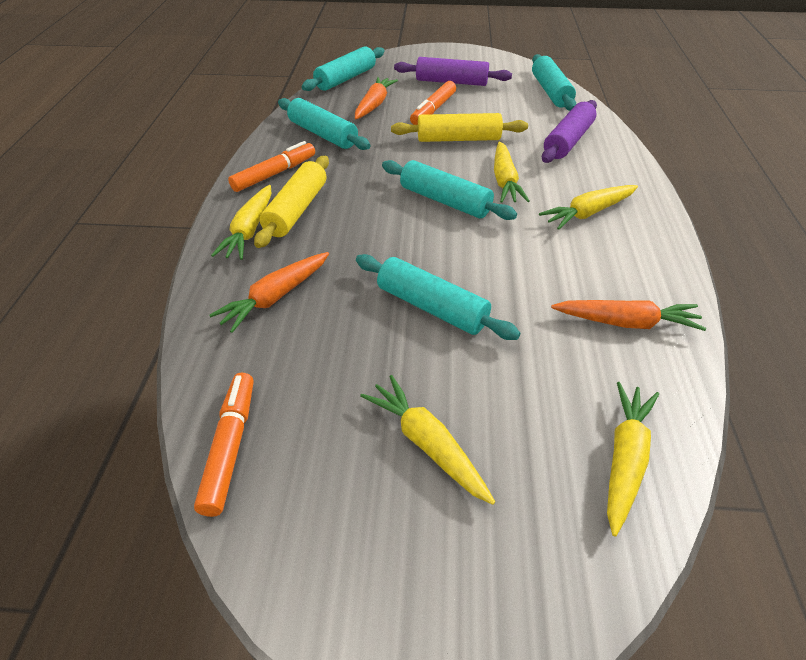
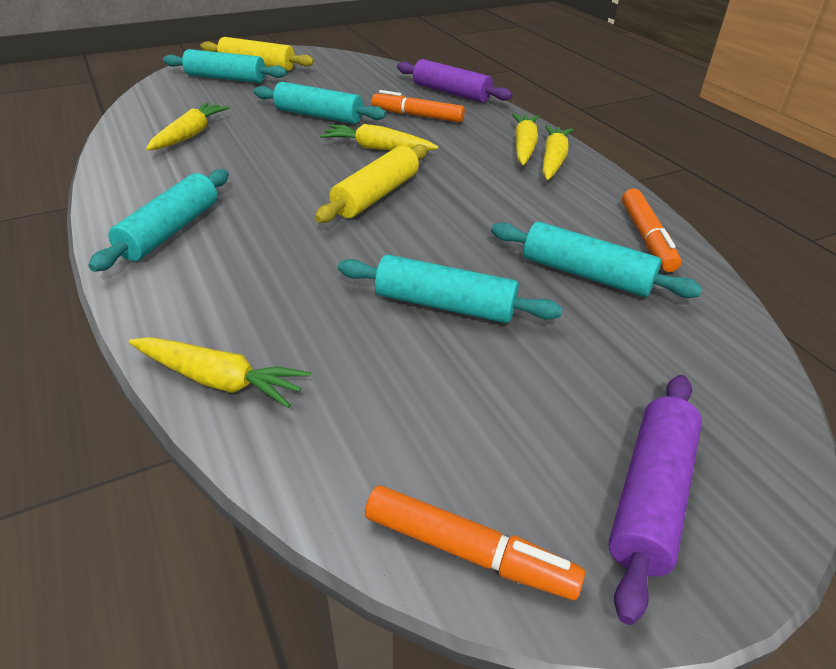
orange carrot: [210,252,329,333] [355,77,398,119] [551,300,706,331] = 3 -> none = 0

